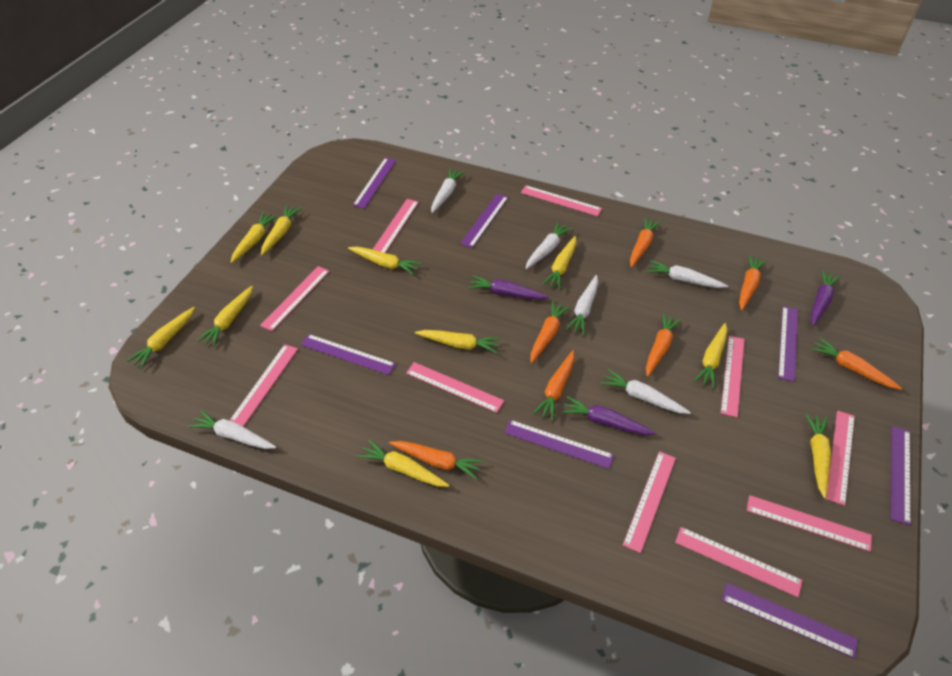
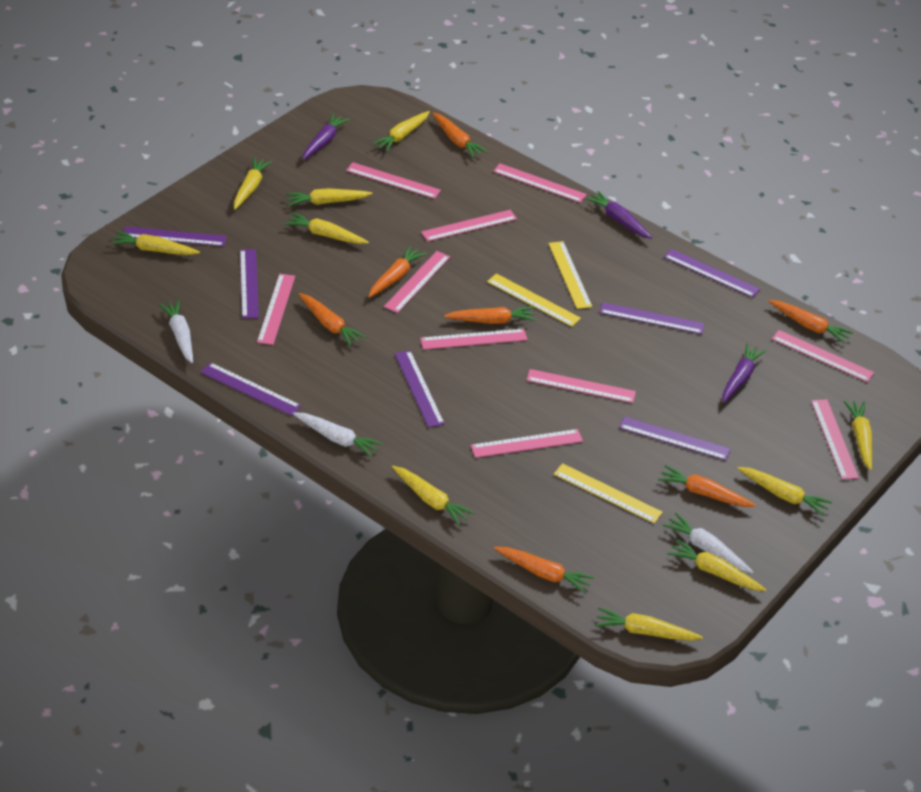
white carrot: [188,410,276,449] [431,168,465,213] [526,222,573,269] [566,275,598,335] [601,369,691,414] [647,260,728,288] = 6 -> [159,300,193,363] [293,412,383,458] [663,513,753,574] = 3
yellow ruler: none = 0 -> [487,273,581,327] [548,241,592,309] [554,463,663,523] = 3

